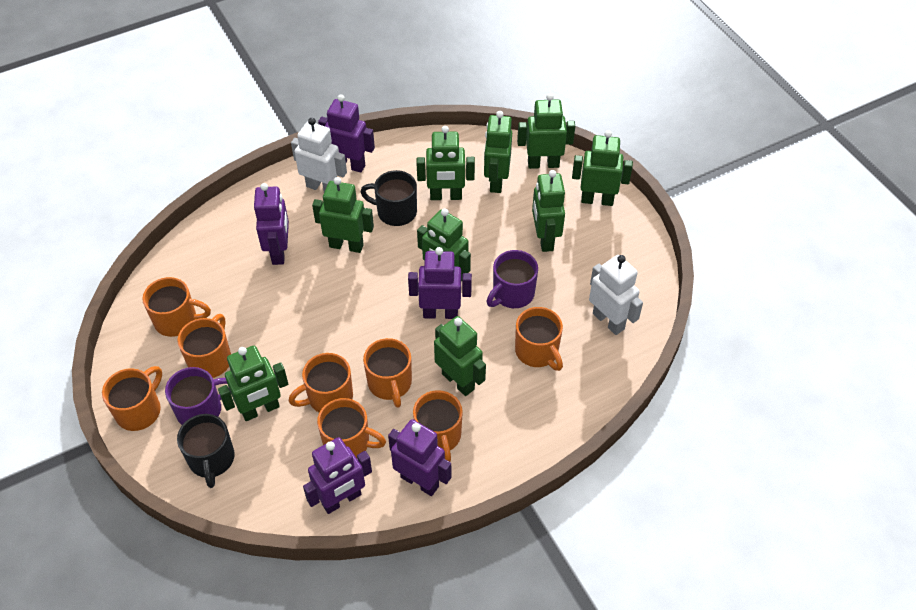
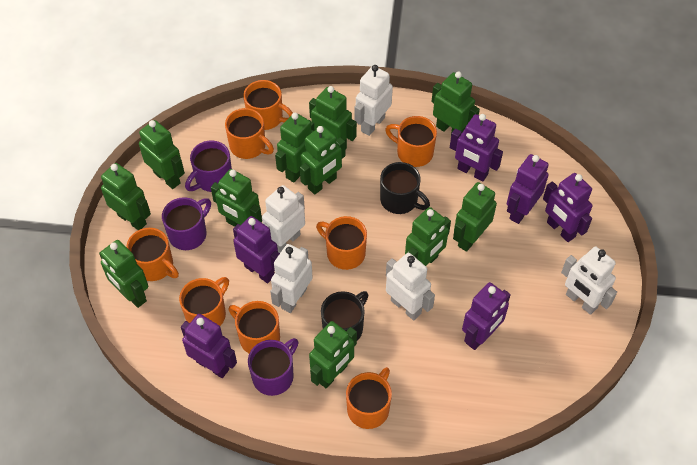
green robot: [218,346,288,421] [312,177,374,253] [416,126,475,200] [417,208,471,282] [434,316,486,396] [484,111,512,193] [517,93,575,169] [532,170,565,252] [572,130,633,206] = 9 -> [99,240,148,308] [101,163,151,230] [139,120,185,189] [211,169,262,227] [275,113,314,182] [300,126,345,195] [309,86,357,150] [309,321,357,388] [405,207,451,266] [431,71,480,134] [453,182,497,252] = 11
purple mug: [165,367,229,425] [487,250,538,308] = 2 -> [162,197,211,250] [185,140,232,192] [248,338,299,396] = 3
purple robot: [254,183,289,265] [303,437,372,514] [318,95,375,173] [388,419,452,496] [408,247,472,319] = 5 -> [181,314,237,378] [233,216,280,283] [450,114,503,181] [462,282,511,350] [507,154,549,224] [543,173,593,242] = 6
white robot: [291,118,347,192] [589,255,643,335] = 2 -> [262,185,305,253] [270,244,313,313] [354,65,393,136] [386,253,435,321] [561,246,617,315] = 5

